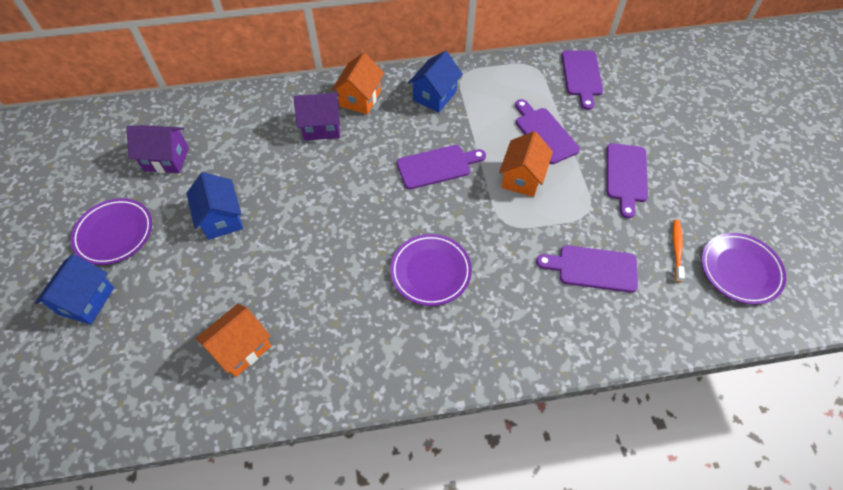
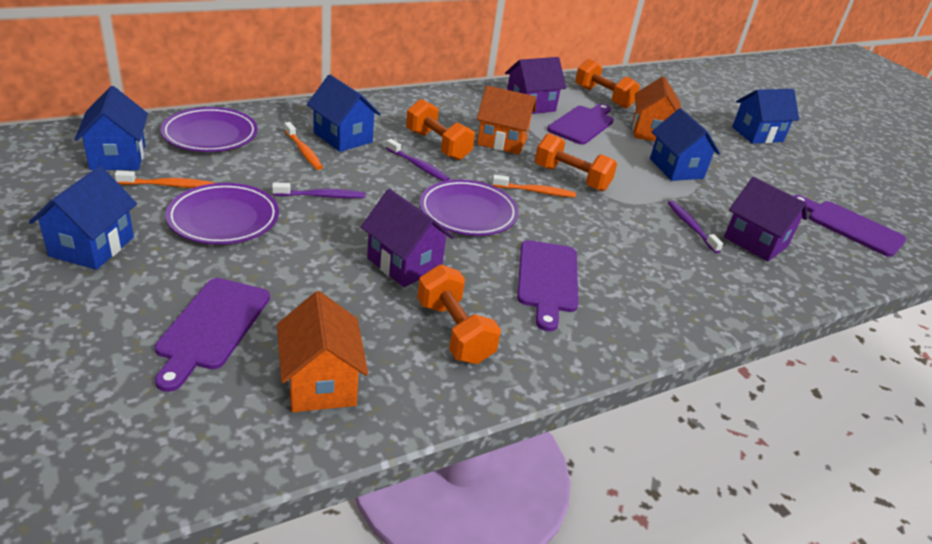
blue house: [35,254,114,325] [186,172,243,240] [408,51,463,112] = 3 -> [29,166,137,270] [75,86,148,170] [307,75,381,152] [650,108,720,181] [732,89,799,144] = 5
orange dumbbell: none = 0 -> [406,99,475,160] [417,265,501,364] [535,133,617,191] [575,59,640,109] = 4
orange toothbrush: [673,220,685,282] = 1 -> [114,171,215,188] [284,122,323,170] [492,175,576,198] = 3
purple cutting board: [397,145,486,189] [515,99,580,164] [536,245,638,293] [562,50,603,110] [607,143,648,219] = 5 -> [155,278,270,392] [517,240,578,331] [547,104,614,145] [794,195,906,257] = 4
purple house: [126,125,189,173] [293,93,340,141] = 2 -> [361,189,454,287] [505,57,566,114] [724,177,807,262] = 3
purple toothbrush: none = 0 -> [272,183,365,198] [386,139,450,181] [668,201,723,253] = 3

